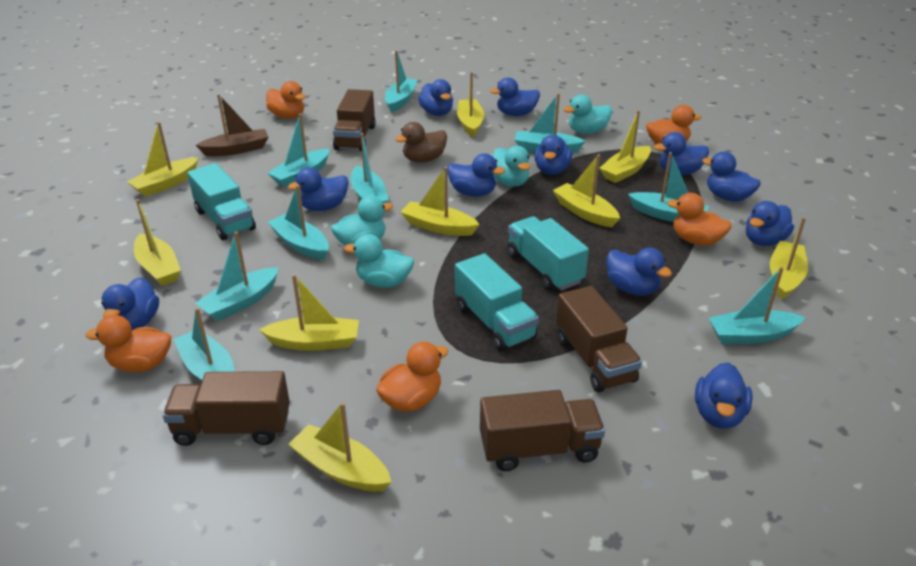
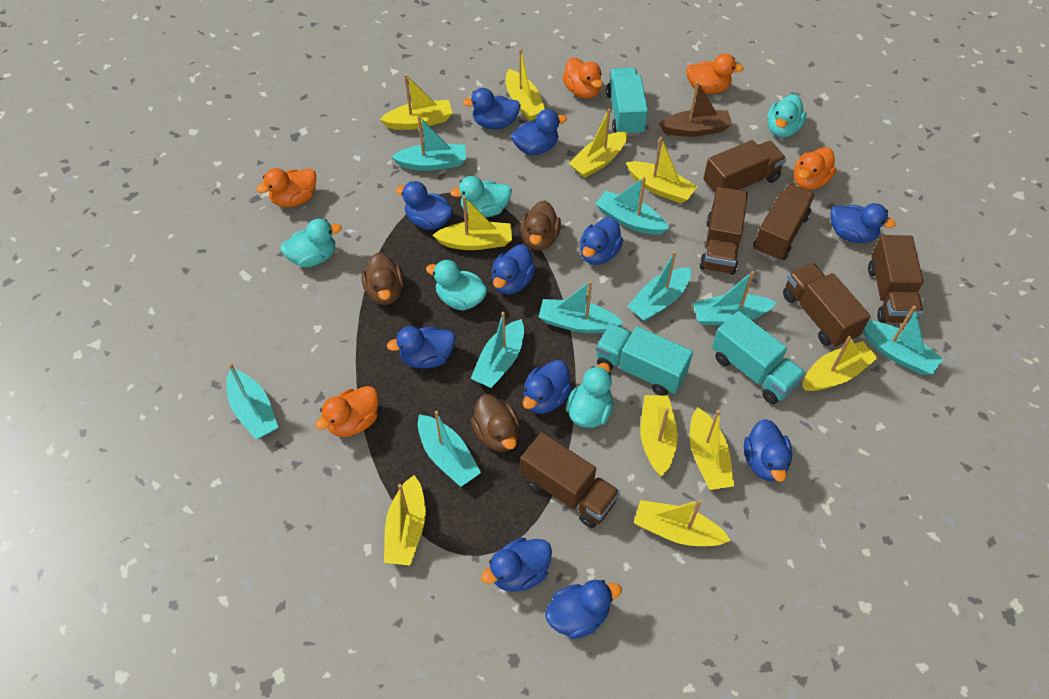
brown duck: [395,122,447,163] = 1 -> [361,253,404,305] [471,394,520,452] [520,200,561,251] = 3
brown truck: [163,371,290,446] [333,89,376,151] [480,390,605,471] [556,286,642,392] = 4 -> [520,432,620,528] [699,187,748,275] [703,140,786,196] [753,184,815,261] [783,263,871,348] [868,235,923,323] = 6
turquoise duck: [331,196,393,246] [344,234,414,288] [493,146,530,187] [564,94,612,134] = 4 -> [280,219,342,267] [426,260,487,310] [450,176,512,217] [566,363,613,428] [767,94,806,138] = 5
yellow boat: [127,122,198,197] [134,199,181,286] [259,274,359,351] [288,402,391,492] [401,166,480,236] [457,72,484,137] [553,154,620,227] [599,110,651,183] [770,217,808,300] = 9 -> [380,74,452,130] [384,475,426,566] [432,196,512,250] [506,48,545,121] [569,109,628,178] [626,137,697,203] [634,499,731,546] [641,395,678,476] [690,407,734,490] [803,336,878,391] = 10

